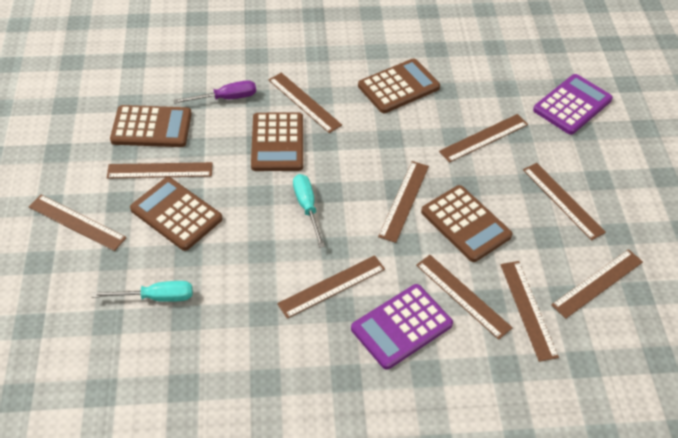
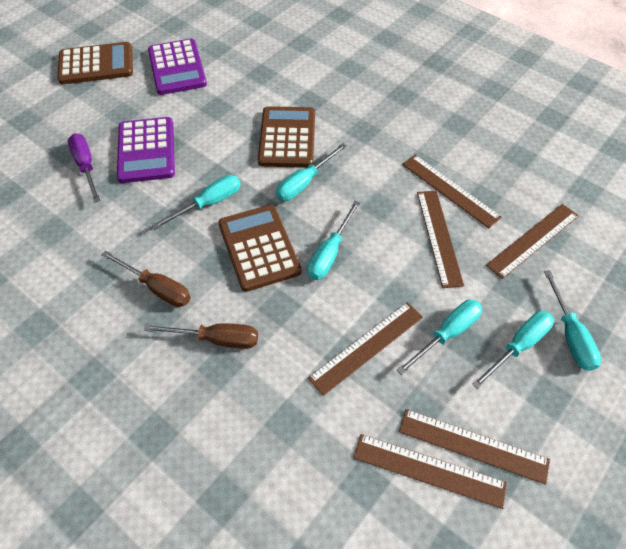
brown calculator: [110,105,192,147] [130,177,223,251] [251,112,303,171] [358,58,440,113] [421,185,513,262] = 5 -> [57,42,133,84] [218,205,301,292] [258,106,315,168] = 3
brown ruler: [29,195,126,251] [107,162,213,179] [269,73,342,133] [277,255,385,319] [378,161,429,243] [416,255,513,340] [439,114,528,163] [500,261,559,362] [523,163,606,240] [551,249,643,319] = 10 -> [308,302,423,396] [353,434,507,509] [399,409,550,485] [402,155,502,228] [417,191,464,288] [486,204,579,279] = 6
brown screwdriver: none = 0 -> [102,251,191,307] [144,323,258,349] = 2
turquoise screwdriver: [92,281,193,302] [293,174,325,248] = 2 -> [152,175,241,230] [276,143,347,201] [307,201,360,280] [397,300,482,375] [472,311,554,389] [544,270,601,371] = 6

